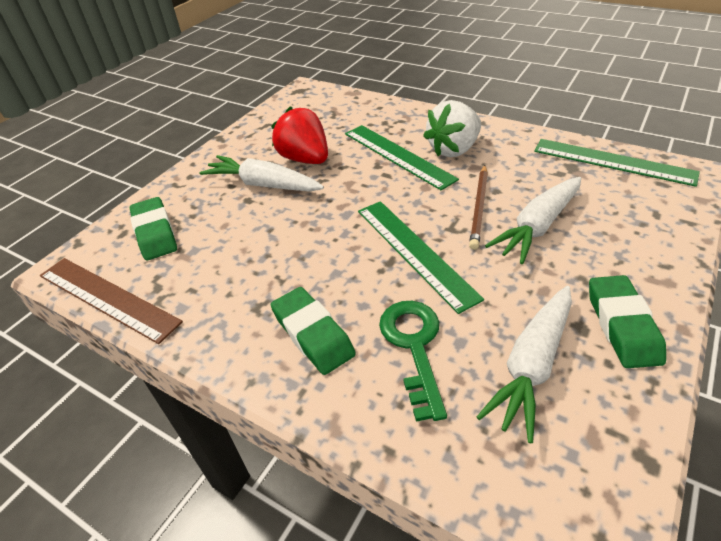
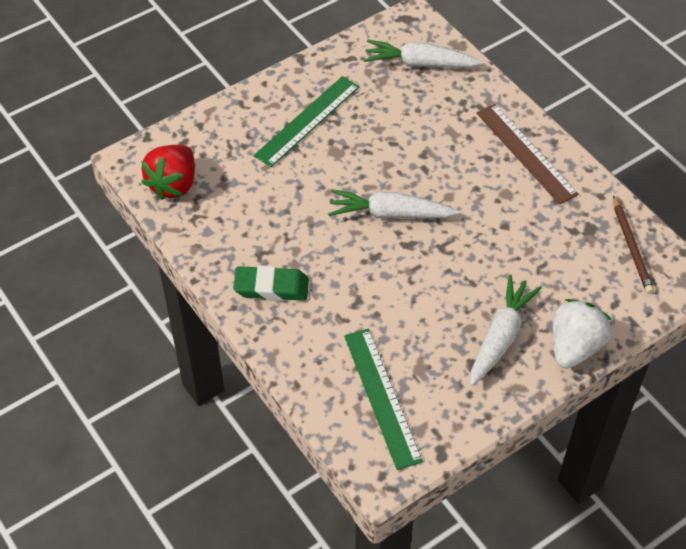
green eraser: [130,197,177,260] [271,287,356,375] [589,275,666,368] = 3 -> [233,266,309,301] = 1
green key: [379,301,447,422] = 1 -> none = 0
green ruler: [345,125,459,190] [358,201,484,314] [534,139,700,187] = 3 -> [254,76,360,167] [344,329,423,470] = 2

